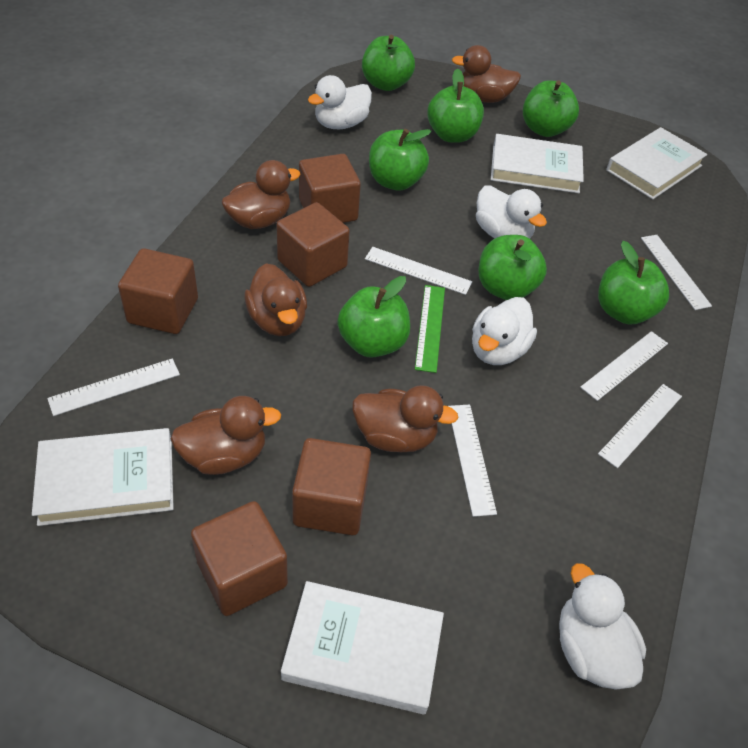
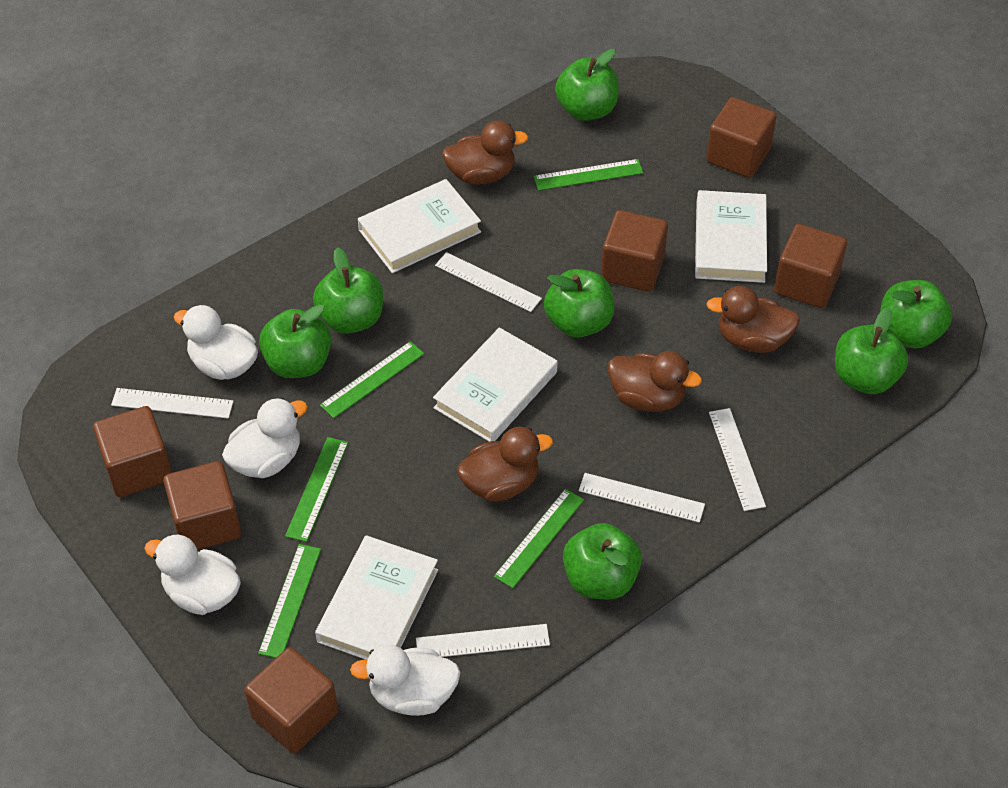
brown cube: [118,248,198,334] [191,501,288,616] [277,202,350,287] [292,438,371,535] [299,154,361,223] = 5 -> [93,406,172,497] [163,461,241,550] [244,647,338,753] [601,210,668,292] [706,97,777,178] [774,224,847,308] = 6
brown duck: [171,396,281,475] [221,160,301,229] [244,263,307,336] [352,385,458,452] [452,45,521,103] = 5 -> [442,121,528,185] [457,427,553,502] [608,351,702,412] [706,286,800,353] = 4
green ruler: [415,285,445,373] = 1 -> [258,544,321,658] [285,437,348,542] [320,341,424,418] [494,489,584,588] [534,159,643,191] = 5
white ruler: [47,359,180,416] [365,247,472,295] [448,405,497,517] [580,331,668,401] [598,384,682,468] [641,235,712,310] = 6 -> [111,388,234,419] [416,624,550,657] [435,252,542,312] [579,473,705,523] [709,408,766,511] = 5

